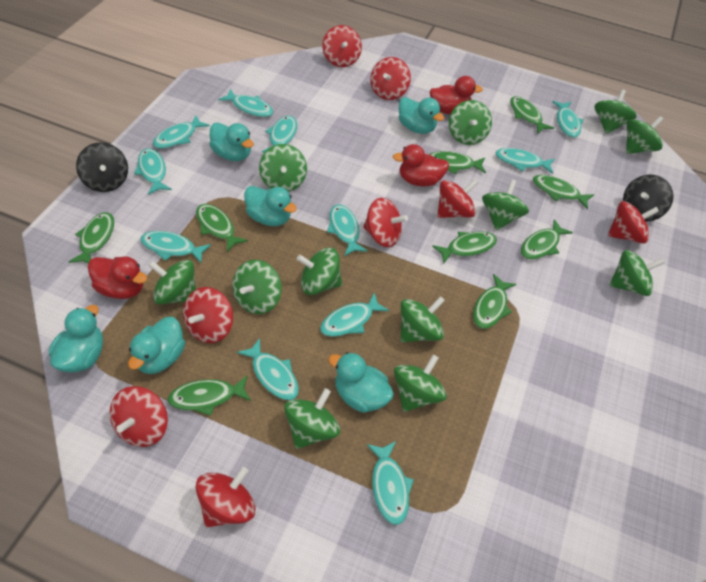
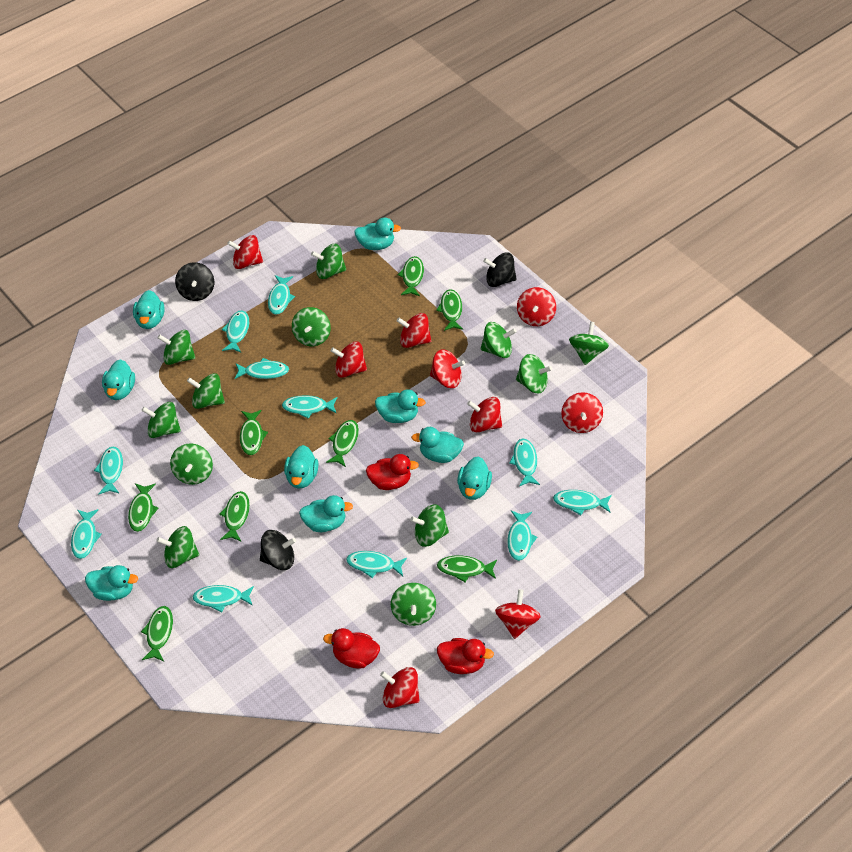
black spinning top: [76,142,128,192] [623,175,674,221] = 2 -> [175,262,214,301] [260,530,296,570] [483,252,517,287] = 3
green fish: [69,212,115,264] [167,376,251,416] [196,204,248,252] [430,151,486,175] [432,231,497,264] [473,274,516,329] [510,96,554,134] [521,219,573,259] [533,175,594,209] = 9 -> [128,483,158,532] [141,606,173,661] [219,491,250,541] [240,410,268,455] [326,420,359,467] [398,256,424,296] [436,289,463,331] [437,556,497,582] = 8
red spinning top: [109,386,168,447] [183,287,233,343] [196,467,256,527] [322,25,362,67] [363,198,408,247] [370,57,411,100] [437,179,478,218] [608,201,659,243] = 8 -> [227,235,263,269] [331,342,367,378] [380,667,420,708] [397,313,431,348] [430,349,465,388] [467,397,502,432] [495,589,541,639] [517,287,556,326] [561,392,603,433] = 9
turquoise duck: [49,305,103,372] [128,317,185,374] [209,123,254,161] [244,186,297,226] [328,352,394,413] [398,97,444,134] = 6 -> [85,565,138,601] [102,359,135,400] [133,290,164,329] [284,445,318,489] [299,495,353,532] [354,218,401,250] [375,390,426,423] [411,427,464,463] [457,456,492,500] = 9

